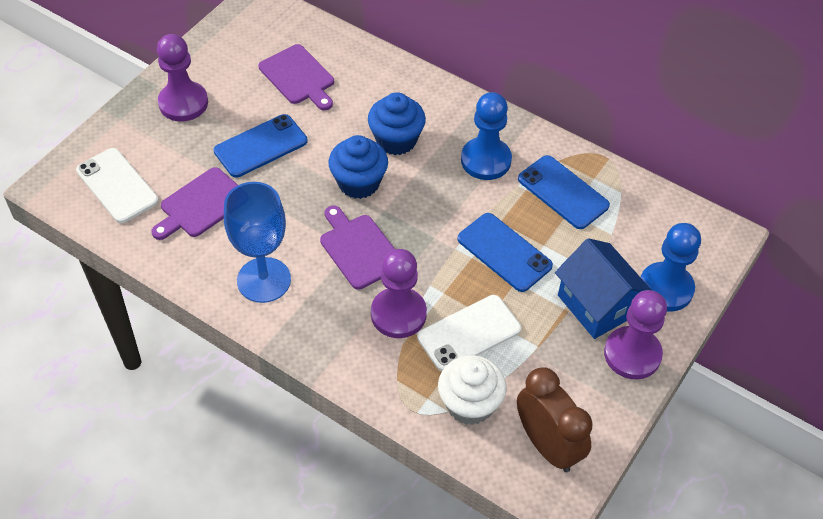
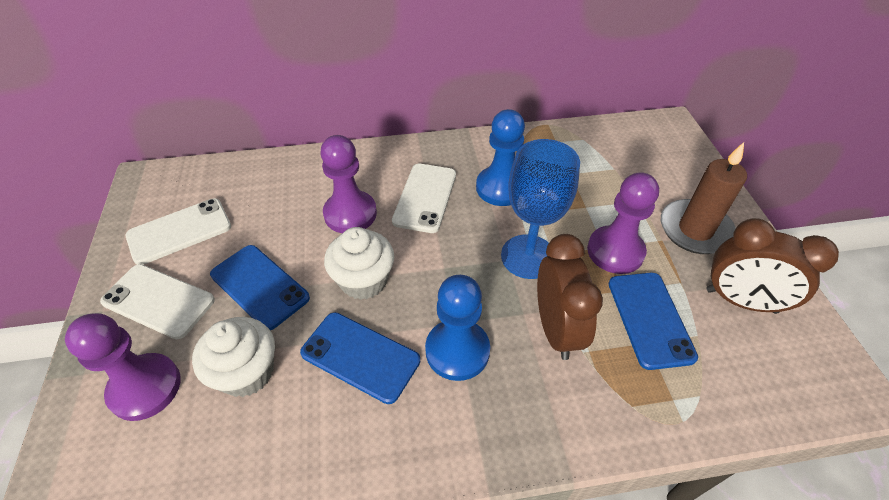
blue cupcake: [329,135,388,199] [368,92,426,155] = 2 -> none = 0
blue house: [555,238,651,339] = 1 -> none = 0
brown candle: none = 0 -> [661,142,747,254] = 1
brown clock: [517,367,593,472] = 1 -> [537,234,603,360] [706,218,839,314] = 2
purple cutting board: [151,167,238,240] [258,44,334,110] [320,205,395,290] = 3 -> none = 0
white cupcake: [438,355,507,425] = 1 -> [192,317,275,397] [324,227,394,300] = 2
white phone: [76,148,159,223] [417,295,521,371] = 2 -> [100,264,215,339] [126,198,231,265] [392,164,456,233] = 3

